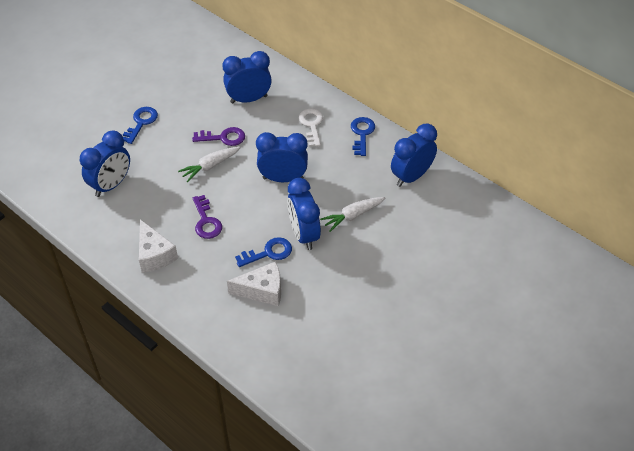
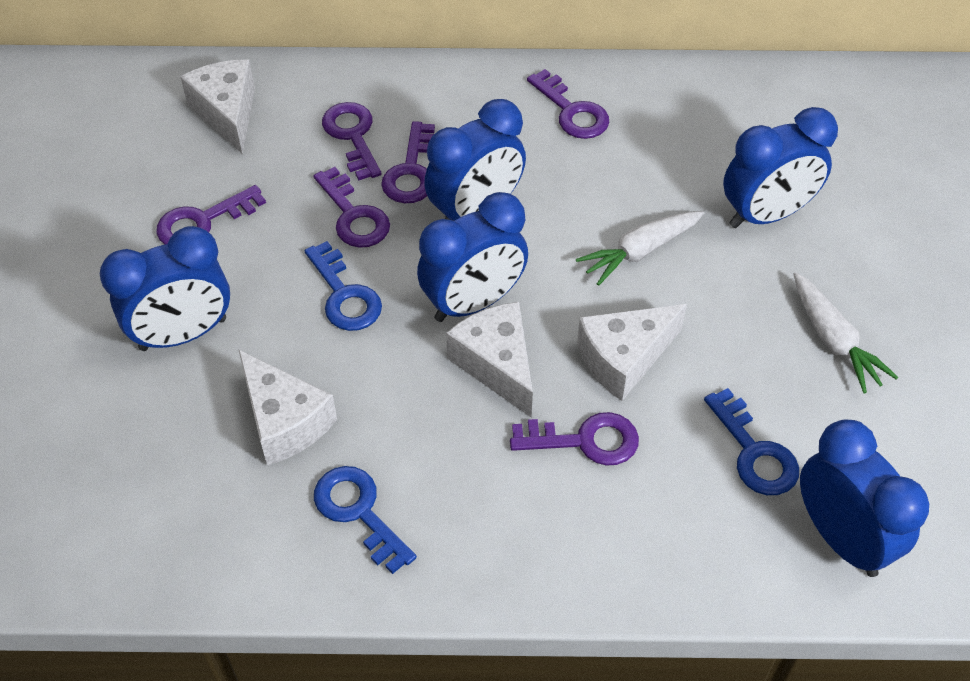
purple key: [192,127,245,146] [193,195,222,239] = 2 -> [156,185,266,244] [314,167,390,248] [322,102,382,180] [381,121,435,203] [510,412,639,466] [527,69,609,139] = 6
white cheese: [139,220,178,273] [227,261,281,306] = 2 -> [180,59,255,154] [238,349,337,466] [446,302,533,417] [577,304,687,401] = 4
white key: [299,109,323,147] = 1 -> none = 0

